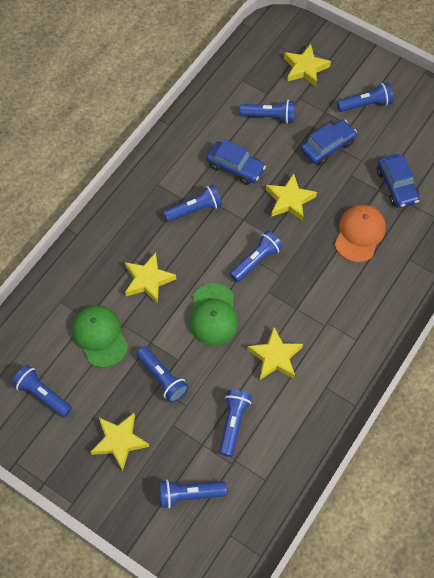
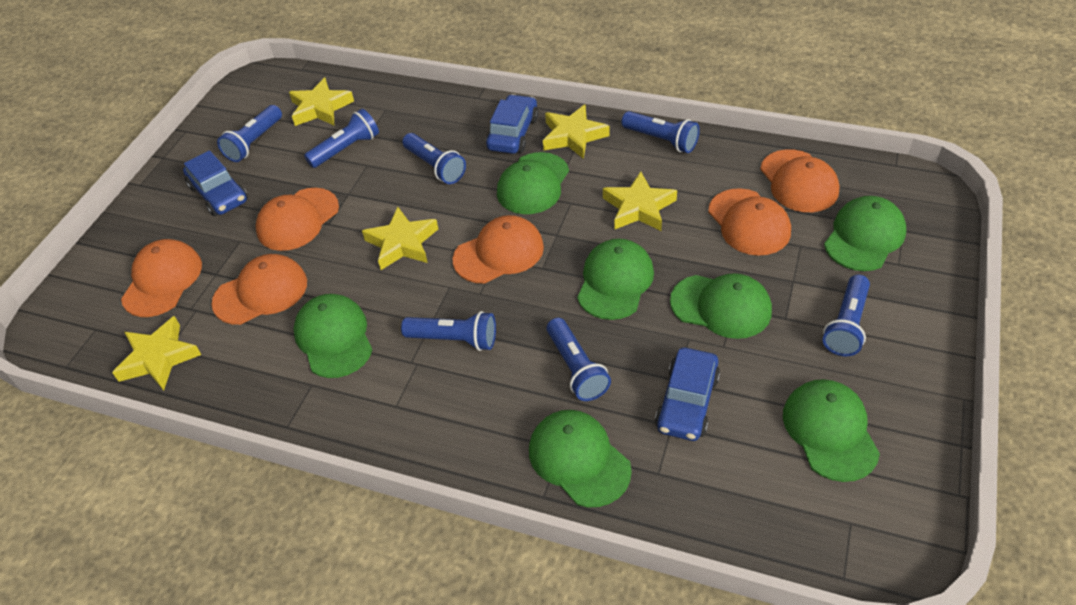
blue flashlight: [12,365,72,418] [137,347,189,403] [159,479,227,508] [163,185,222,222] [219,390,252,457] [230,231,283,282] [240,100,295,123] [337,82,393,112] = 8 -> [217,105,282,162] [304,108,379,168] [401,311,496,351] [402,133,466,184] [547,318,611,401] [622,111,700,153] [823,275,870,356] = 7
green cap: [72,306,128,368] [189,283,238,346] = 2 -> [293,294,372,378] [497,152,569,214] [529,410,632,508] [577,239,654,320] [670,273,772,339] [783,379,880,482] [824,196,906,271] = 7
orange cap: [335,205,386,262] = 1 -> [121,239,202,317] [211,254,307,325] [256,188,339,251] [453,215,544,284] [708,188,791,256] [760,149,840,212] = 6

